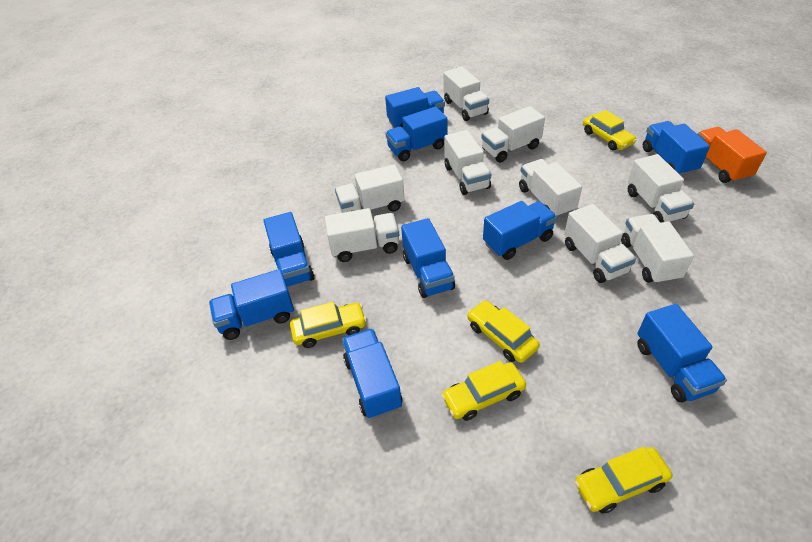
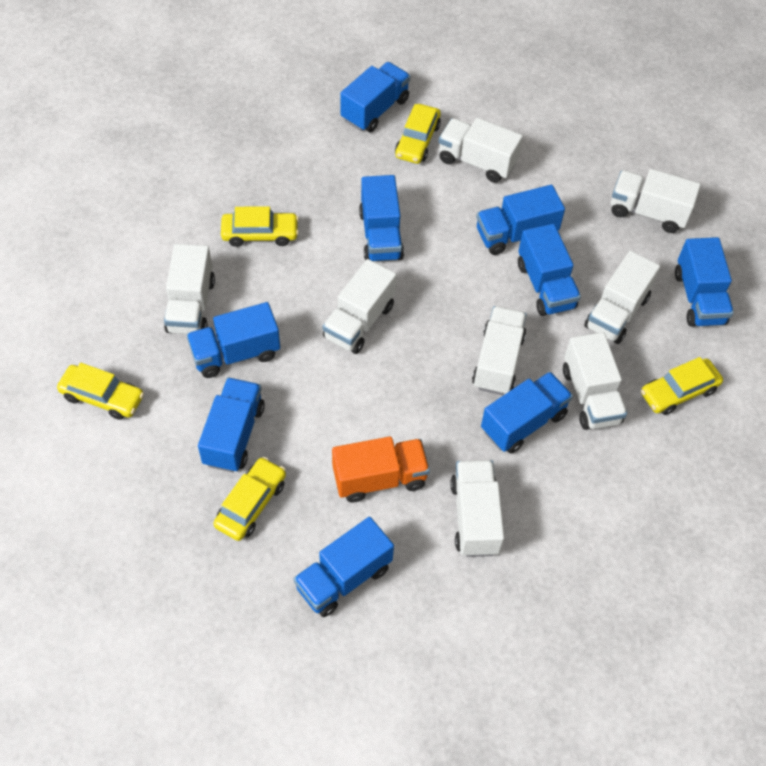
white truck: [325,208,399,262] [335,164,405,213] [444,66,489,121] [444,130,491,195] [481,106,545,163] [519,159,582,218] [564,204,636,283] [621,214,694,285] [628,154,694,223] = 9 -> [164,244,215,334] [323,259,397,354] [439,118,523,183] [450,460,504,557] [472,306,527,395] [563,332,627,430] [584,251,660,344] [611,169,701,233] = 8

